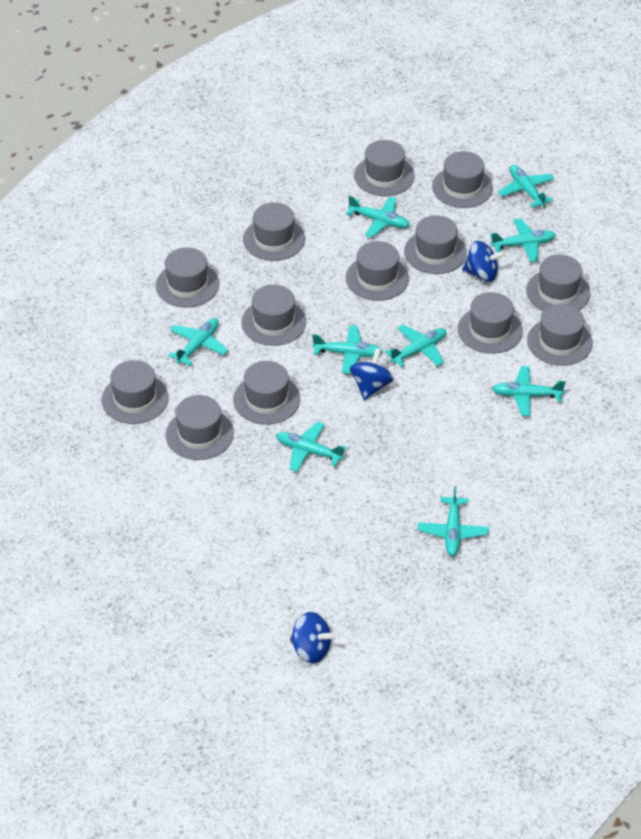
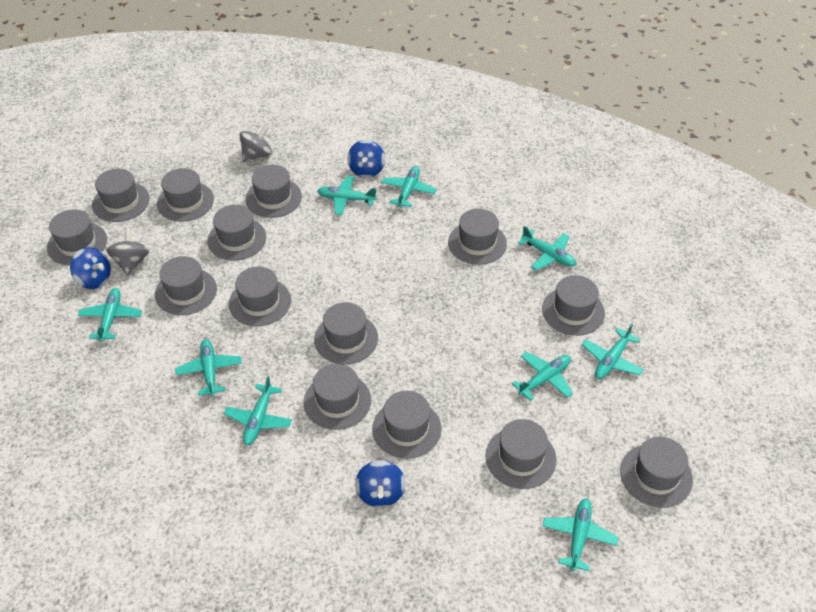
grey hat: [101,360,169,424] [156,247,219,307] [166,395,234,460] [233,361,300,425] [241,285,306,346] [243,203,305,261] [346,241,409,301] [354,140,415,196] [404,215,467,274] [432,151,493,208] [458,292,523,354] [526,255,590,311] [527,304,593,366] = 13 -> [47,210,107,266] [92,169,150,222] [155,256,217,315] [157,168,214,222] [207,205,266,260] [229,267,291,326] [245,165,302,218] [304,364,371,430] [314,302,378,364] [372,391,441,459] [448,209,507,265] [485,419,556,489] [542,275,605,336] [620,437,693,508] = 14
grey spinning top: none = 0 -> [106,227,149,276] [239,125,272,162] = 2

